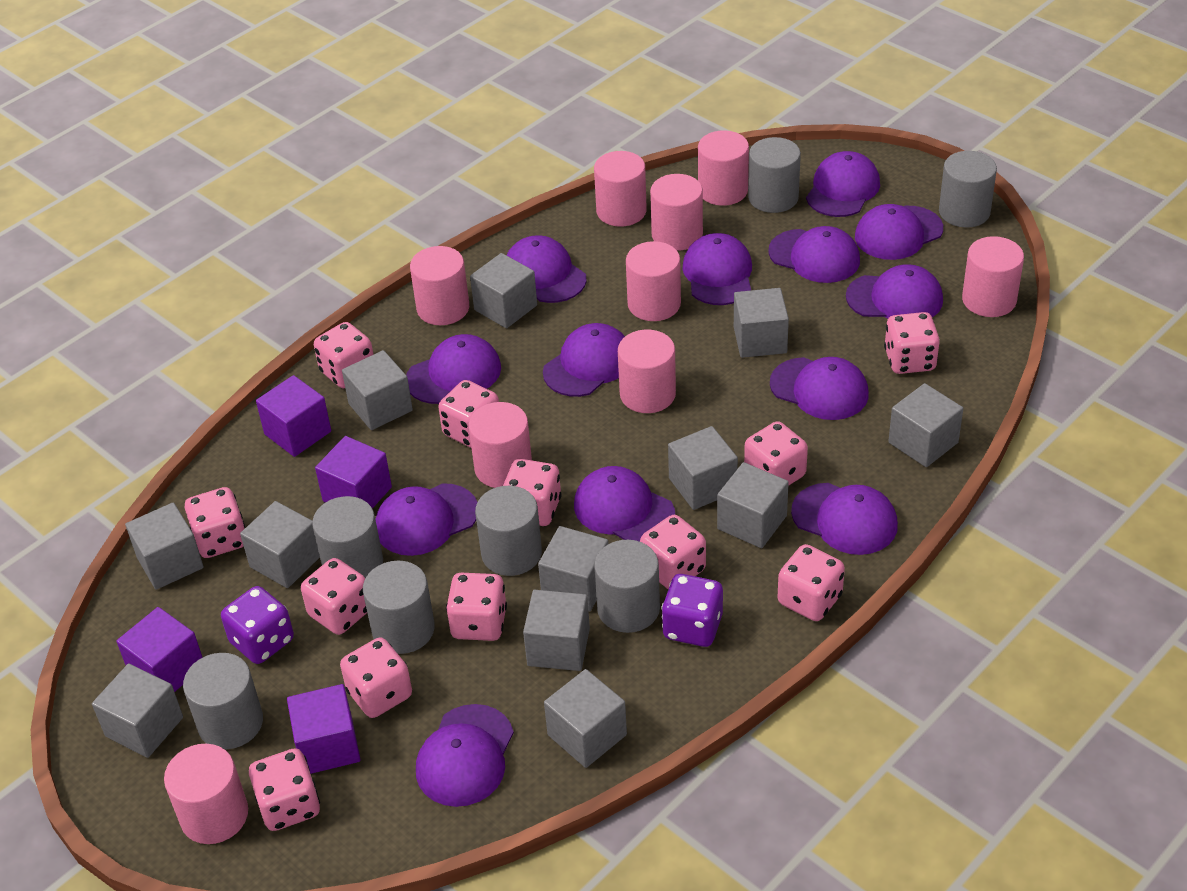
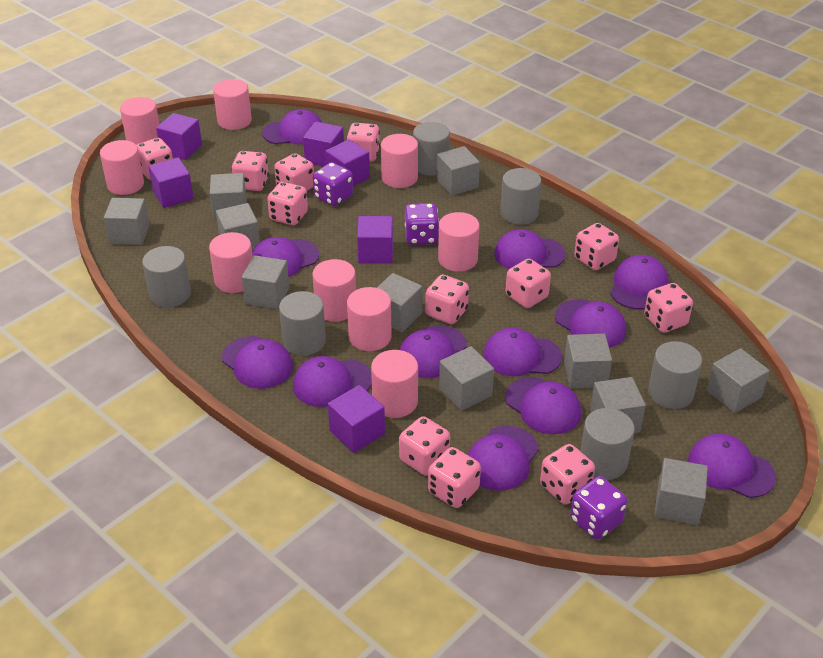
grey cube: [92,664,183,758] [125,503,204,590] [240,501,320,588] [342,350,413,430] [470,253,537,328] [523,590,590,671] [538,526,609,612] [544,669,627,768] [668,426,738,510] [717,462,789,548] [734,288,789,358] [888,383,963,467] = 12 -> [104,198,150,245] [210,173,247,220] [216,203,260,250] [241,255,289,309] [377,273,422,332] [437,146,480,196] [439,346,494,411] [564,334,612,389] [590,377,646,433] [654,458,708,525] [707,348,770,413] = 11
grey cylinder: [183,653,263,749] [312,496,383,578] [363,560,435,654] [475,486,542,576] [594,540,660,633] [748,137,801,213] [939,151,997,228] = 7 -> [142,246,191,308] [279,291,326,356] [413,122,450,176] [500,168,541,225] [580,408,635,480] [648,341,702,409] = 6
purple cap: [375,483,477,556] [406,334,501,404] [416,704,514,807] [507,235,587,303] [543,323,625,397] [574,466,675,542] [682,233,752,305] [768,226,860,283] [770,357,869,420] [791,483,898,555] [806,151,880,217] [846,264,943,319] [855,204,943,260] = 13 -> [222,336,293,389] [252,237,319,277] [262,109,322,144] [293,356,372,407] [399,325,467,378] [468,426,539,491] [483,327,562,376] [494,229,565,269] [505,377,581,434] [555,299,626,348] [610,255,669,309] [688,434,776,498] = 12
purple cube: [116,607,203,692] [256,375,331,457] [287,684,361,774] [315,436,392,509] = 4 -> [148,157,194,208] [156,113,202,160] [303,122,344,167] [325,139,370,186] [328,385,385,453] [357,216,393,264] = 6
purple dice: [221,586,294,664] [661,574,723,647] = 2 -> [313,162,353,206] [405,203,439,245] [570,476,627,539] = 3

